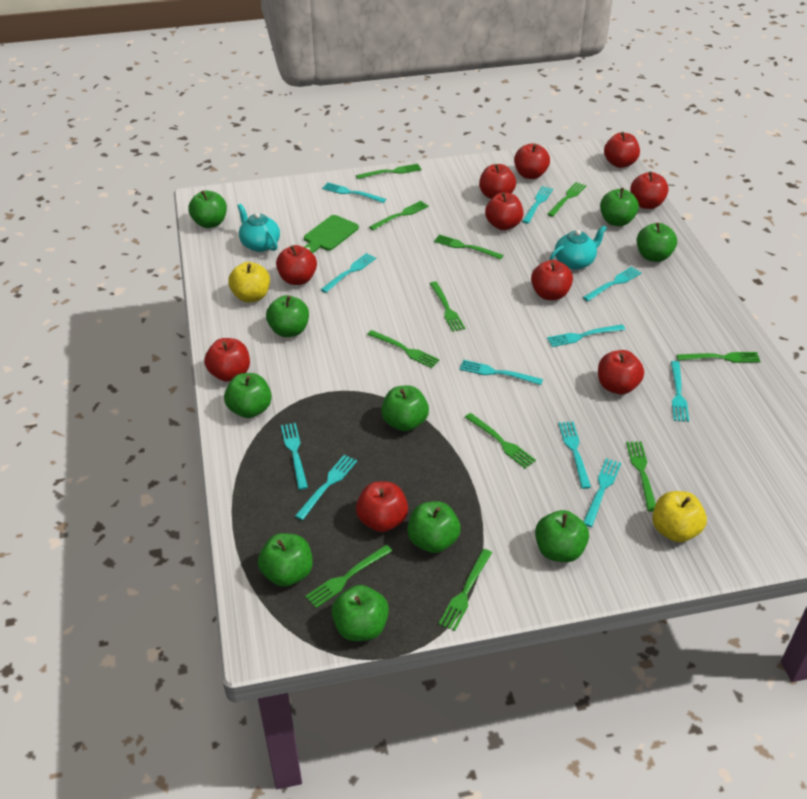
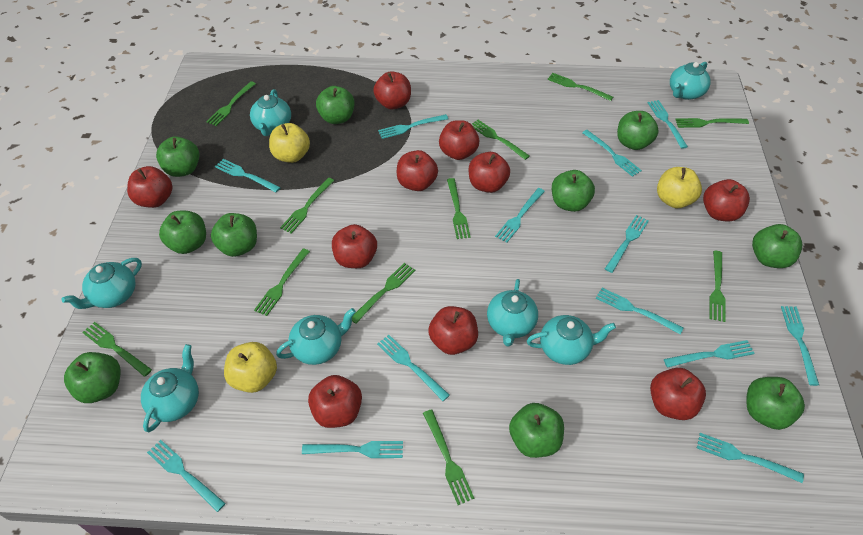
green cutting board: [304,215,359,253] = 1 -> none = 0
turquoise fork: [281,423,308,490] [295,455,357,520] [320,253,376,293] [322,182,386,203] [459,360,543,385] [522,186,553,224] [547,324,625,347] [558,421,591,489] [583,267,642,301] [583,458,621,527] [671,361,689,422] = 11 -> [147,440,226,512] [215,159,281,192] [302,441,403,458] [377,335,450,401] [378,114,448,139] [495,188,545,243] [582,130,642,177] [596,288,684,335] [605,215,649,273] [648,100,688,149] [664,340,755,368] [697,433,804,483] [781,306,819,386] = 13
turquoise teapot: [237,204,280,252] [550,225,607,270] = 2 -> [62,258,142,309] [141,344,199,433] [250,89,291,136] [276,308,356,365] [487,279,538,347] [527,315,616,365] [670,62,711,100] = 7
yellow apple: [228,262,270,303] [652,491,707,542] = 2 -> [224,342,277,393] [269,123,310,163] [657,167,702,208] = 3

